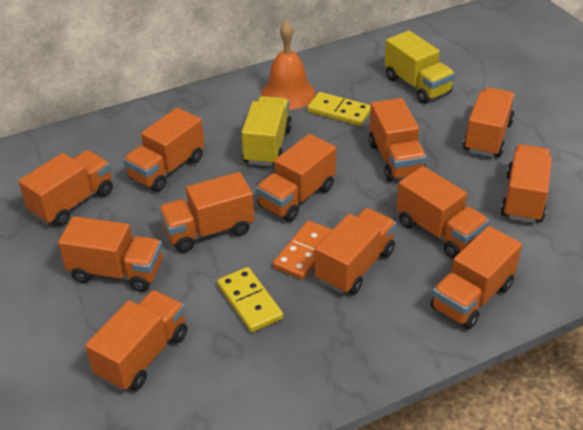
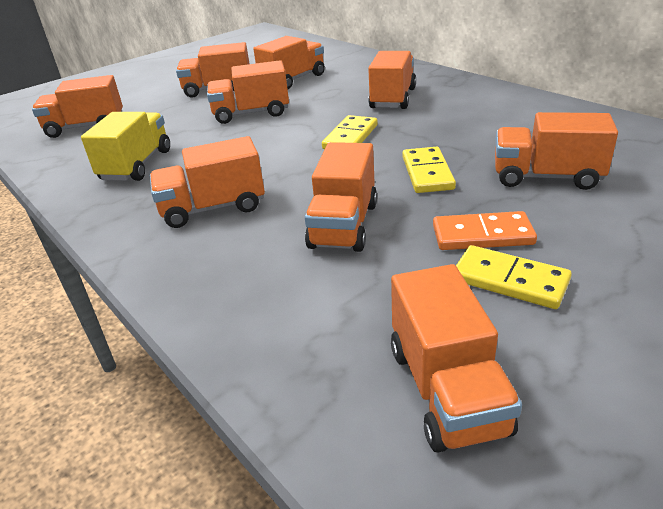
orange bell: [261,21,315,110] = 1 -> none = 0
orange truck: [19,150,113,226] [58,216,163,292] [85,290,187,391] [123,108,204,192] [159,172,254,253] [256,134,336,222] [315,208,396,295] [369,98,427,182] [396,166,489,259] [431,226,522,329] [463,87,515,157] [501,144,552,223] = 12 -> [32,75,123,138] [150,136,265,228] [176,42,249,98] [207,60,289,124] [253,36,325,89] [305,142,377,252] [368,51,416,109] [391,264,522,452] [495,112,618,190] = 9
yellow domino: [217,267,283,333] [307,92,371,126] = 2 -> [322,115,378,149] [402,147,456,193] [456,245,572,309] = 3
yellow truck: [241,96,292,166] [384,31,455,104] = 2 -> [81,112,170,181] = 1

